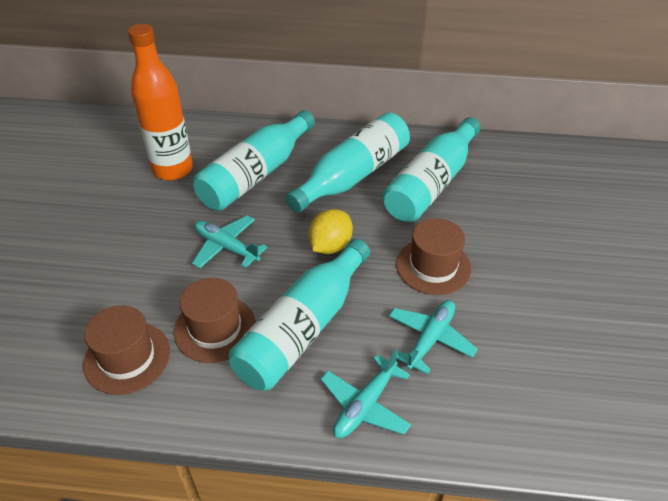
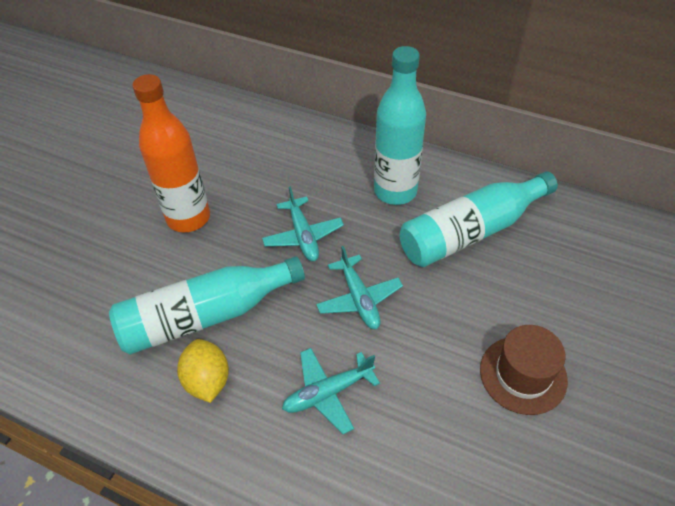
brown hat: [83,305,170,395] [174,278,256,363] [396,218,471,295] = 3 -> [480,325,568,415] = 1
turquoise bottle: [193,110,315,211] [229,239,370,390] [286,112,410,213] [382,117,481,222] = 4 -> [109,256,305,355] [374,46,426,205] [400,171,558,267] = 3

